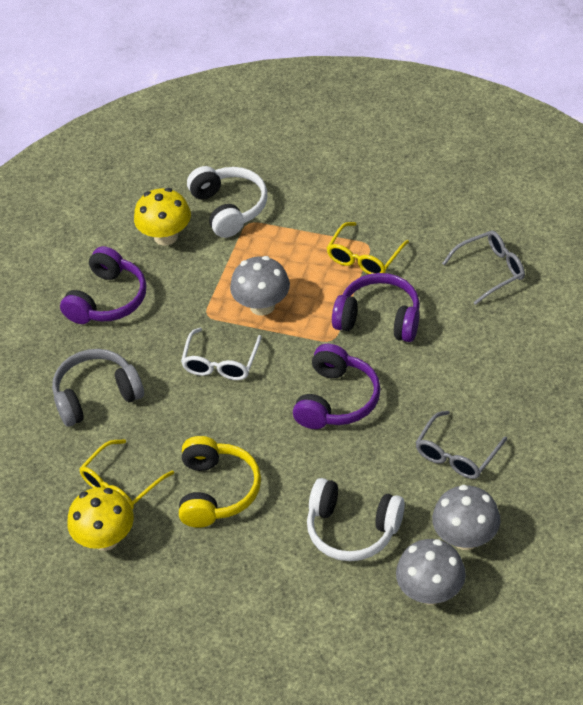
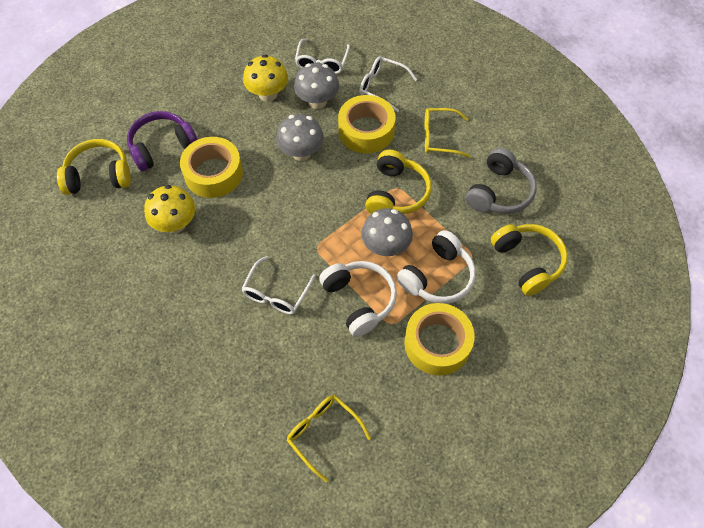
grey glasses: [415,411,507,479] [442,231,525,305] = 2 -> none = 0
purple headphones: [60,246,146,324] [293,344,381,429] [332,273,420,342] = 3 -> [127,111,198,171] = 1
white glasses: [181,328,262,380] = 1 -> [241,256,316,314] [295,39,350,74] [359,56,418,112] = 3
yellow headphones: [179,436,261,528] = 1 -> [57,139,131,195] [365,150,432,214] [491,224,568,296] = 3
yellow tape: none = 0 -> [180,137,243,198] [338,95,396,153] [404,303,475,375] = 3

